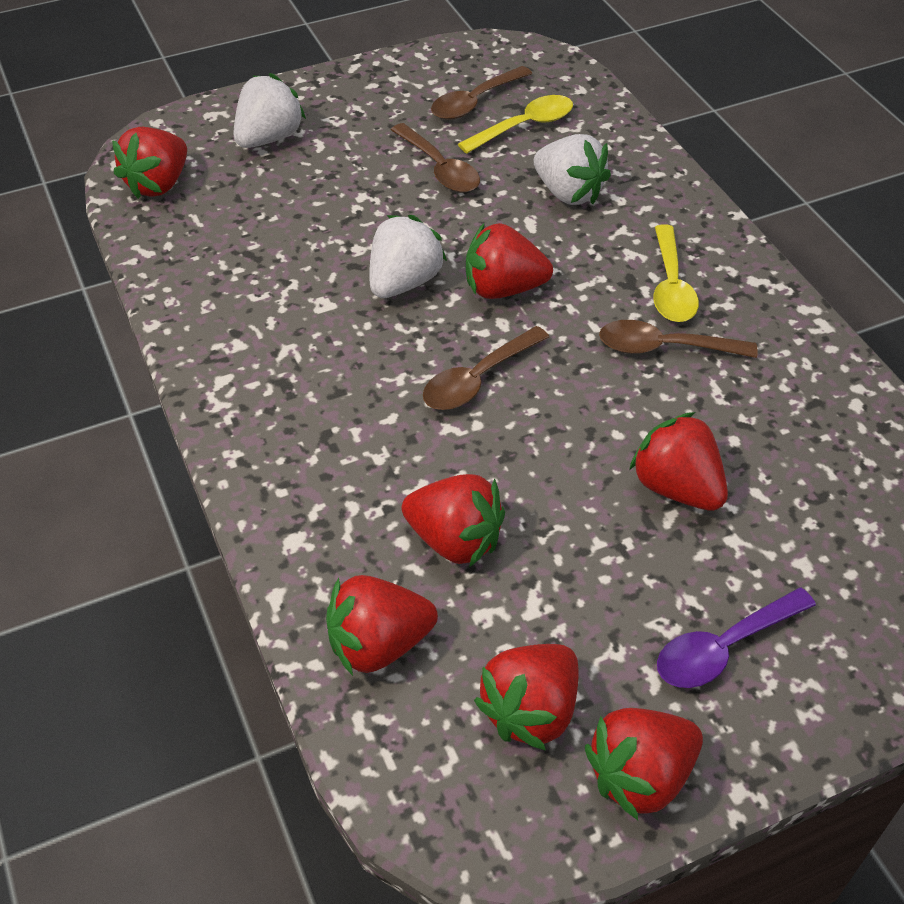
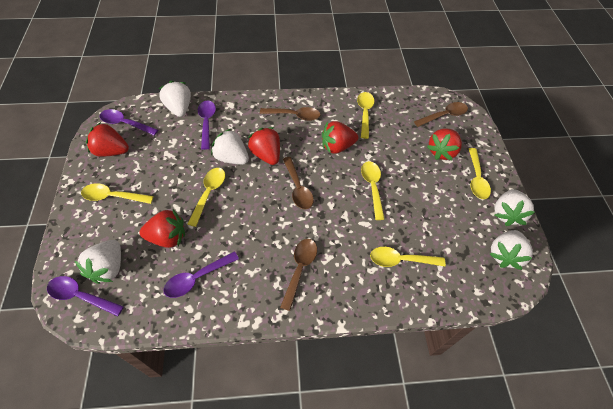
purple spoon: [657,587,816,688] = 1 -> [47,276,124,316] [100,109,158,136] [163,252,239,298] [198,101,216,150] = 4
red strawberry: [112,127,187,199] [326,575,438,676] [402,474,505,567] [466,222,553,299] [474,644,579,751] [585,708,703,820] [629,412,728,511] = 7 -> [86,122,129,157] [139,209,185,248] [248,127,280,165] [322,121,358,154] [427,129,462,160] = 5
white strawberry: [233,73,306,148] [369,215,447,298] [534,134,611,205] = 3 -> [75,240,121,284] [159,81,191,117] [211,129,249,165] [490,230,533,270] [494,189,534,226] = 5
yellow spoon: [458,95,573,153] [653,225,699,322] = 2 -> [81,183,154,204] [188,168,225,227] [357,92,375,139] [361,161,385,220] [370,247,446,267] [469,148,491,199] = 6

